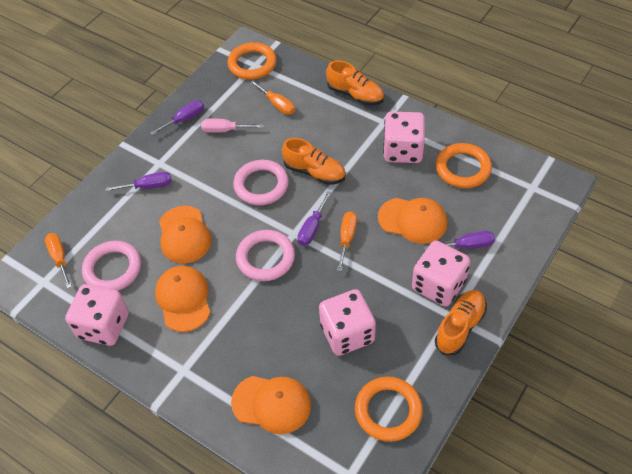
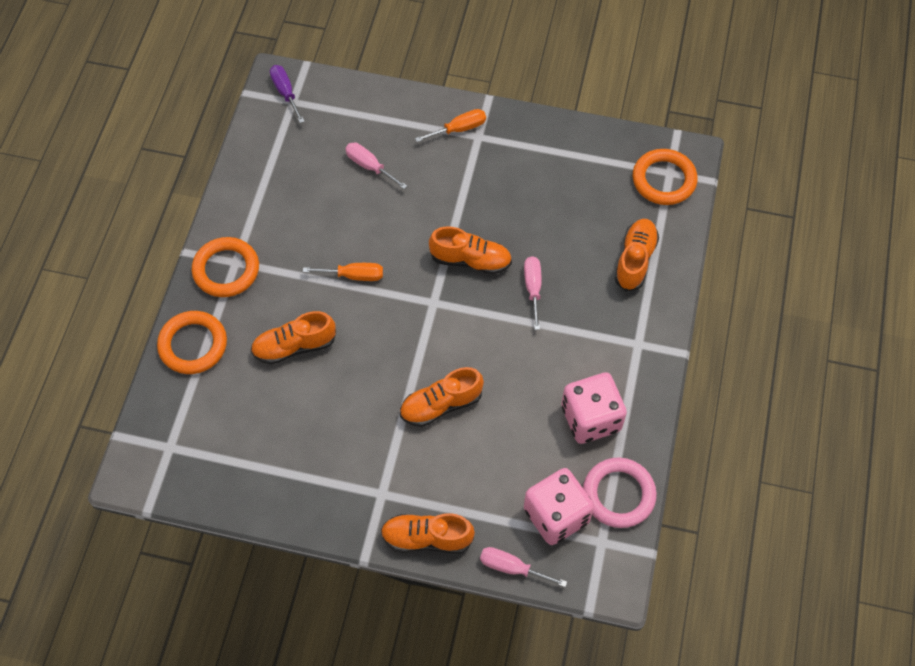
orange cap: [155,266,210,332] [159,206,212,264] [231,376,311,434] [378,198,447,244] = 4 -> none = 0
orange screwdriver: [45,233,72,289] [250,80,295,115] [337,211,357,271] = 3 -> [303,263,383,281] [415,109,486,142] = 2
orange shoe: [282,138,346,185] [326,60,384,105] [435,290,487,355] = 3 -> [251,311,336,365] [381,513,475,553] [400,367,484,427] [429,226,512,274] [614,219,659,291] = 5
pink dice: [65,284,129,346] [319,289,376,356] [383,112,425,163] [412,241,470,307] = 4 -> [524,468,594,545] [561,372,627,444] = 2
pink ring: [82,241,141,291] [233,160,289,205] [236,230,295,281] = 3 -> [583,458,657,528] = 1
pink screwdriver: [201,118,264,133] = 1 -> [345,142,407,189] [480,547,567,587] [524,256,542,330] = 3
purple screwdriver: [106,172,172,191] [150,100,204,135] [297,191,332,246] [424,231,495,250] = 4 -> [270,65,305,123] = 1

